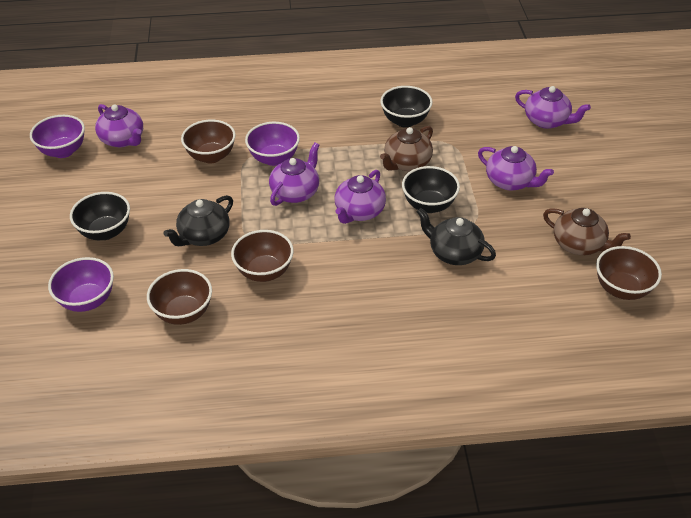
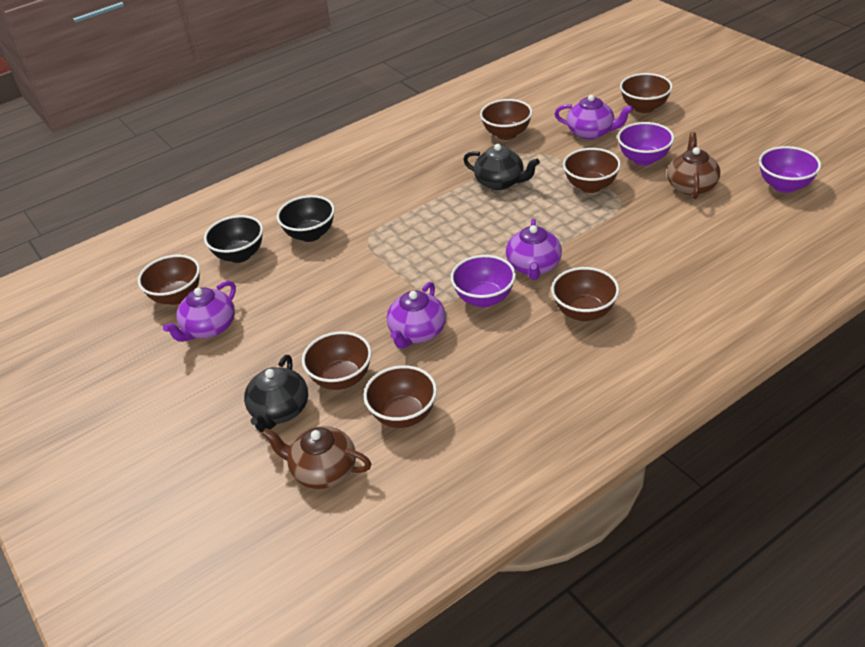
black bowl: [70,192,130,240] [380,86,433,128] [402,166,460,213] = 3 -> [204,215,263,263] [277,195,335,242] = 2
brown bowl: [147,269,212,325] [181,120,236,163] [231,230,294,282] [596,246,662,300] = 4 -> [138,255,200,305] [302,331,372,390] [364,365,437,428] [480,99,532,140] [551,267,619,321] [563,148,621,193] [620,73,673,113] = 7
purple teapot: [95,104,143,147] [269,142,319,206] [335,170,386,224] [478,146,554,190] [515,86,591,129] = 5 -> [163,281,236,342] [387,282,446,349] [506,219,562,280] [555,95,633,140] = 4

